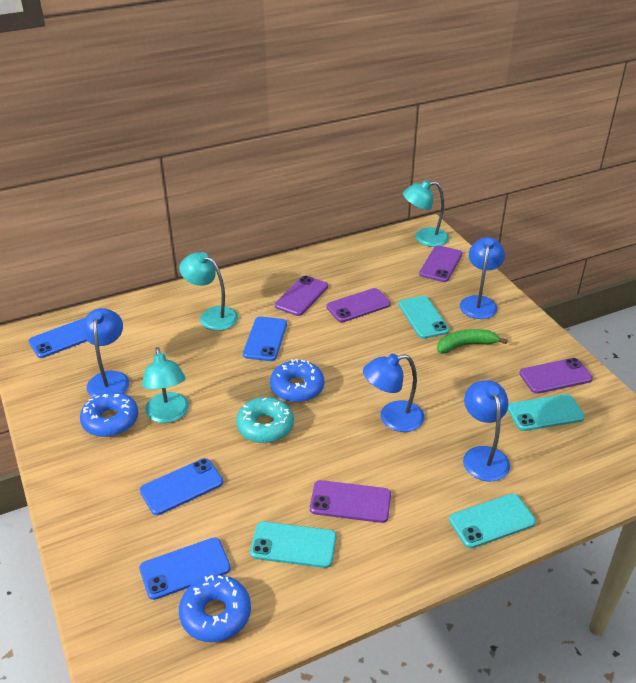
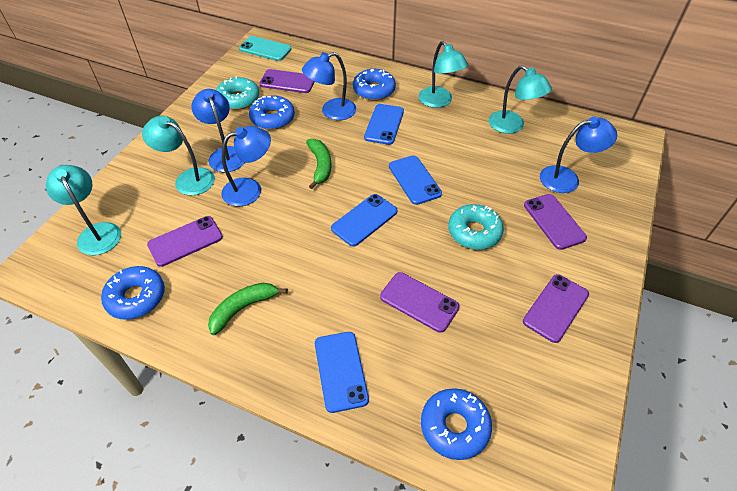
blue donut: [80,392,139,437] [179,575,251,642] [270,359,324,402] = 3 -> [101,266,165,320] [249,95,295,130] [353,69,396,101] [421,388,492,460] = 4
green banana: [437,329,508,353] = 1 -> [208,283,288,335] [306,138,332,189] = 2
turquoise donut: [236,397,294,443] = 1 -> [216,76,259,110] [448,204,504,250] = 2
turquoise lamp: [142,347,189,423] [179,252,238,331] [403,180,449,247] = 3 -> [46,165,121,255] [142,116,215,196] [418,41,468,108] [489,65,552,134] = 4
turquoise phone: [250,522,336,568] [399,296,450,339] [449,494,536,548] [508,394,585,431] = 4 -> [239,36,292,61] = 1

